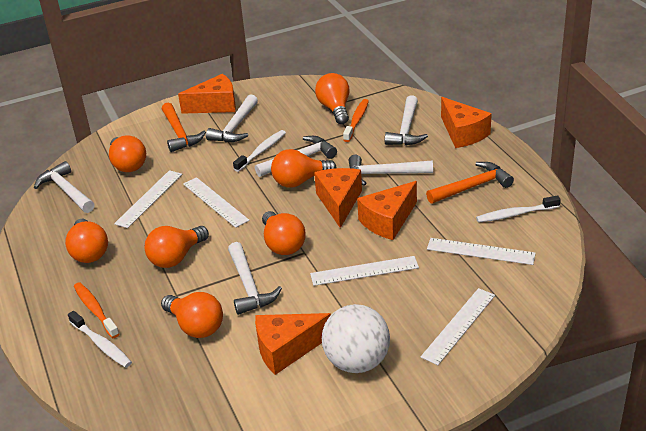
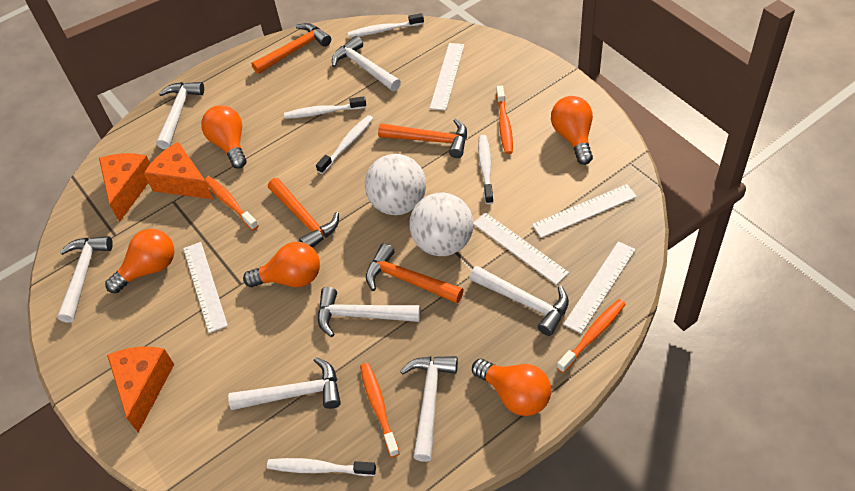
orange cheese: [178,74,236,114] [255,313,331,375] [314,168,362,228] [357,181,417,240] [441,97,492,148] = 5 -> [99,153,151,222] [107,347,174,433] [144,142,213,199] = 3
orange hammer: [162,103,206,152] [426,162,514,204] = 2 -> [252,23,331,74] [268,178,339,248] [366,243,464,303] [378,118,467,158] = 4
orange light bulb: [65,219,108,263] [109,136,146,172] [145,226,209,268] [161,292,223,338] [262,211,306,255] [271,149,336,187] [315,73,350,124] = 7 -> [105,229,174,293] [201,105,247,169] [243,242,320,287] [472,359,551,416] [551,96,593,165] = 5
orange toothbrush: [74,282,119,338] [343,99,369,142] = 2 -> [205,176,259,230] [360,363,400,457] [496,86,513,154] [557,299,626,373] = 4
white ball: [322,304,390,373] = 1 -> [365,154,426,215] [409,192,473,256] = 2
white hammer: [34,161,95,213] [206,94,258,142] [228,242,282,315] [255,136,337,177] [349,155,433,186] [385,95,428,145] = 6 -> [57,236,113,323] [156,82,204,149] [228,357,341,410] [318,287,421,337] [332,36,401,91] [400,356,458,462] [469,266,569,336] = 7
white toothbrush: [68,311,132,368] [233,130,286,172] [476,195,561,223] = 3 -> [267,458,376,476] [284,96,366,119] [316,115,374,174] [348,13,424,38] [478,135,494,204] = 5

